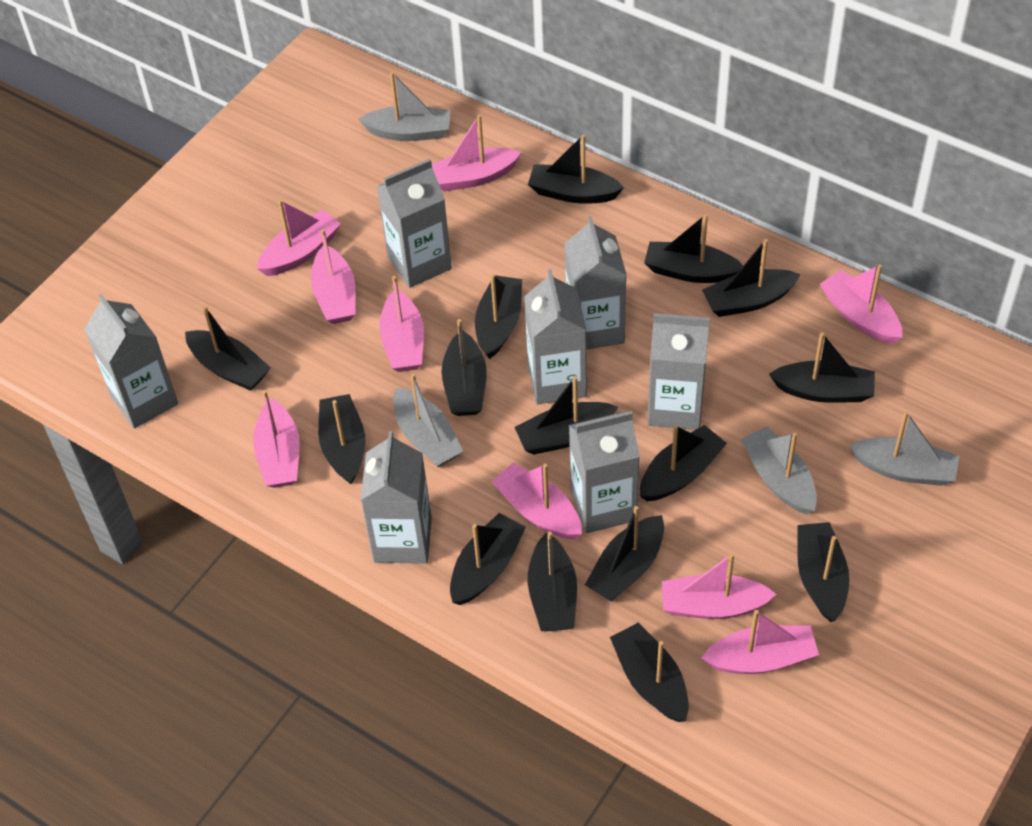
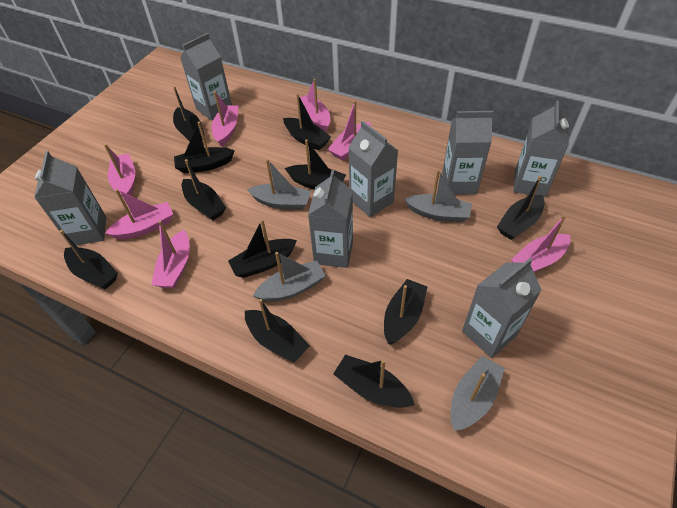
black boat: [185,306,271,391] [318,394,366,484] [441,319,487,416] [450,513,526,605] [475,275,522,359] [514,376,618,455] [528,134,624,204] [528,532,577,631] [585,506,664,602] [610,622,689,722] [640,425,727,501] [644,214,743,283] [702,239,801,317] [769,332,875,403] [797,522,849,622] = 15 -> [60,230,118,289] [173,86,205,142] [174,122,235,174] [182,159,226,220] [228,219,297,278] [245,299,310,363] [283,94,331,151] [285,139,346,189] [333,354,415,408] [384,279,427,345] [497,176,545,240] = 11
pink boat: [253,390,300,488] [257,199,341,276] [311,229,356,324] [379,276,424,372] [432,115,521,192] [492,463,582,539] [662,553,776,619] [701,610,819,674] [820,264,903,344] = 9 -> [104,144,135,197] [105,189,173,240] [151,220,190,288] [211,91,238,147] [300,79,330,132] [328,100,371,161] [511,215,570,272] = 7

